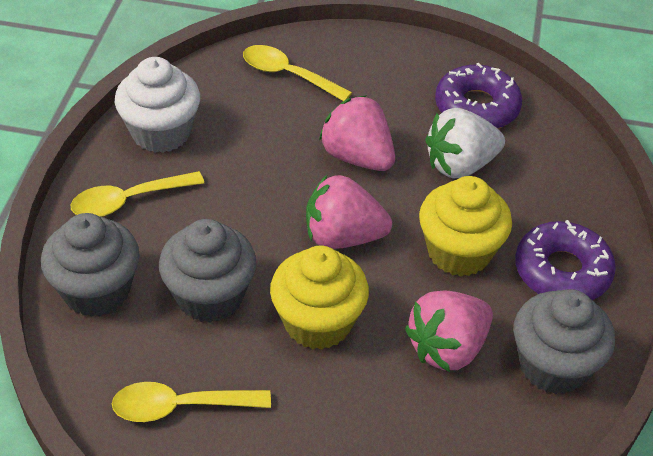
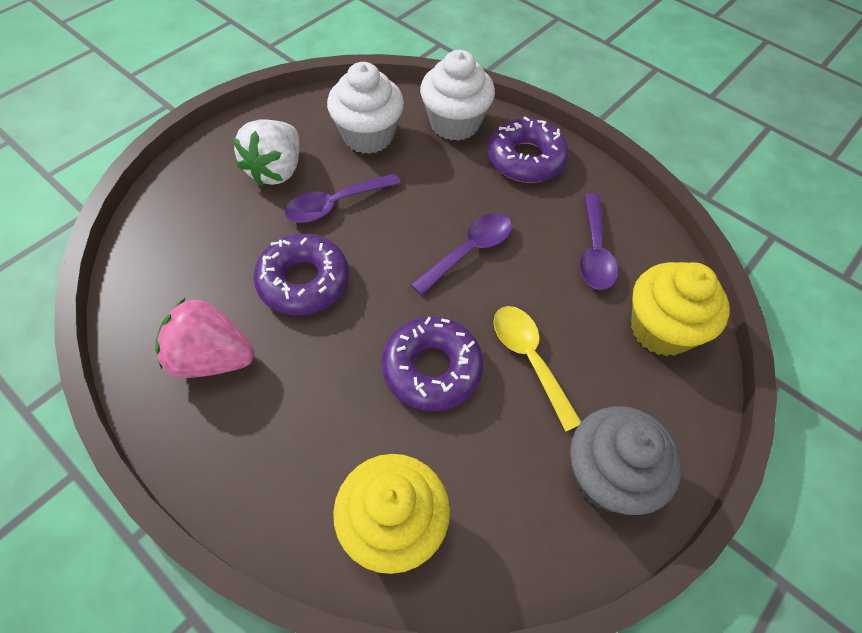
grey cupcake: [41,213,140,317] [159,219,256,323] [514,289,615,394] = 3 -> [570,406,682,515] = 1
pink strawberry: [306,175,392,249] [319,95,395,171] [405,290,493,372] = 3 -> [155,297,255,378] = 1
purple donut: [435,63,522,129] [515,220,616,300] = 2 -> [253,234,349,316] [381,316,484,411] [488,116,569,183] = 3
purple spoon: none = 0 -> [284,173,401,223] [410,213,512,295] [579,193,618,290] = 3
white cupcake: [115,57,200,153] = 1 -> [327,62,404,154] [420,50,495,141] = 2
yellow spoon: [71,171,204,217] [112,382,271,422] [243,45,352,101] = 3 -> [494,306,581,432] = 1

